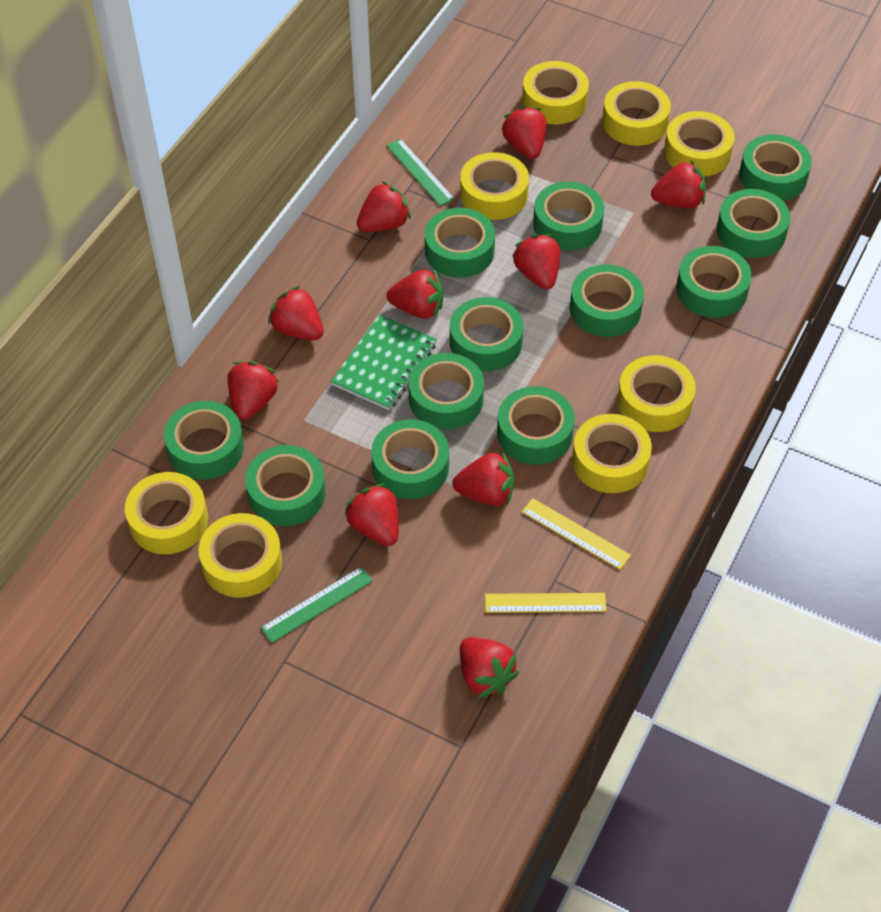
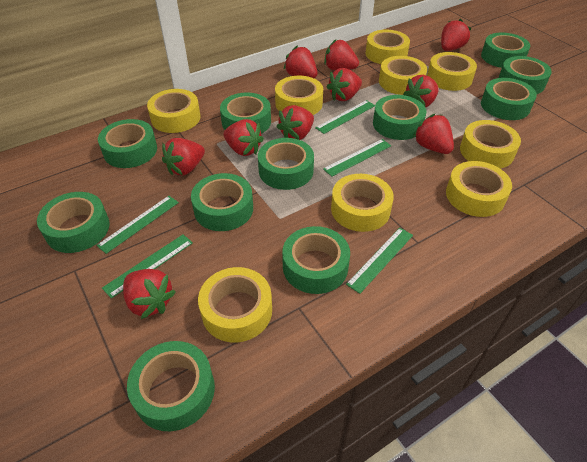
green notebook: [331,315,437,410] = 1 -> none = 0
green ruler: [261,567,373,643] [386,139,455,206] = 2 -> [96,196,179,254] [102,234,193,299] [315,100,375,134] [323,139,391,177] [346,228,413,294] = 5
green tape: [164,401,244,480] [245,445,326,526] [371,419,449,499] [408,353,484,430] [425,208,495,278] [450,297,524,371] [497,386,575,465] [533,182,604,250] [570,264,644,337] [676,246,752,318] [716,189,791,258] [739,134,812,201] = 12 -> [37,192,110,253] [98,119,157,168] [127,341,215,431] [191,173,253,231] [220,92,271,134] [258,138,314,190] [282,226,350,294] [373,95,426,140] [481,33,530,68] [481,78,537,120] [499,56,552,94] = 11
yellow ruler: [485,593,606,613] [522,498,631,570] = 2 -> none = 0
yellow tape: [125,472,208,554] [198,513,282,598] [460,152,529,220] [522,61,589,124] [572,414,652,493] [602,81,671,146] [617,355,696,432] [664,111,735,177] = 8 -> [147,89,201,133] [198,267,272,343] [275,76,323,115] [331,174,394,232] [365,30,410,64] [379,56,427,95] [427,52,477,91] [446,161,512,217] [460,120,521,169] = 9

